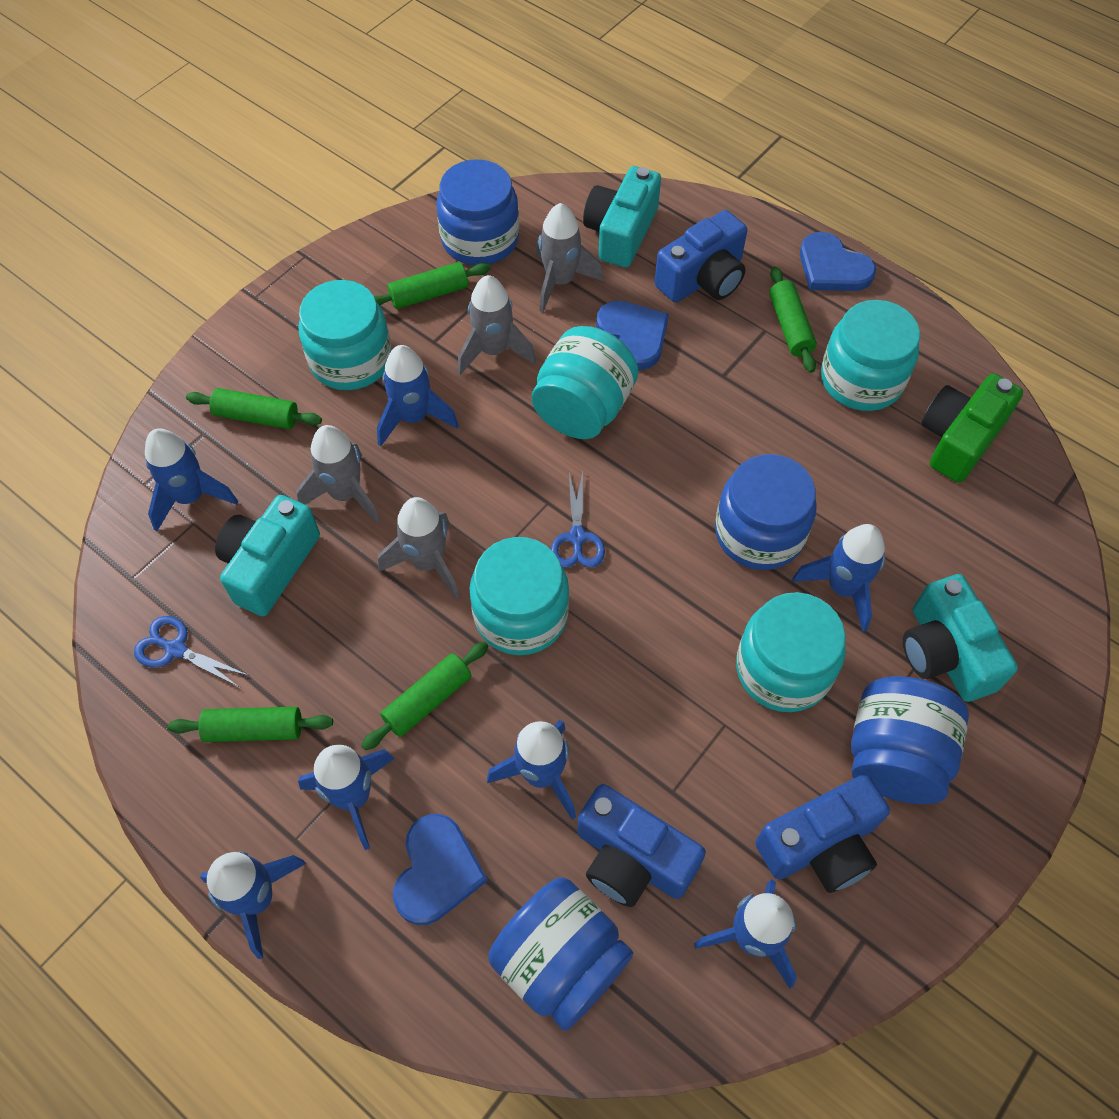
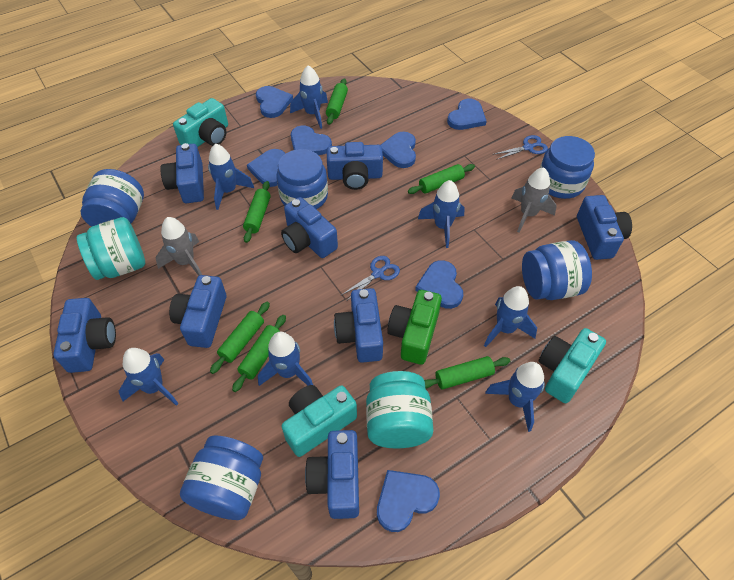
blue camera: [577,784,706,907] [654,210,747,302] [755,775,890,893] = 3 -> [53,298,116,373] [160,143,204,203] [169,275,227,348] [281,197,338,258] [305,430,359,519] [327,142,383,190] [334,288,383,363] [577,195,632,260] = 8
blue heart: [393,814,488,925] [596,301,669,370] [800,232,876,291] = 3 -> [247,149,286,187] [256,86,293,118] [291,125,332,155] [377,470,440,532] [381,132,416,168] [415,260,463,309] [447,99,487,130] = 7
blue jar: [437,159,519,265] [488,877,633,1031] [715,454,817,570] [851,676,969,804] = 4 -> [81,169,144,227] [180,436,263,520] [276,149,328,209] [522,240,592,300] [540,136,595,199] = 5
green rolling pin: [168,707,333,742] [186,388,322,429] [361,641,489,750] [374,262,491,309] [769,266,817,373] = 5 -> [210,302,270,374] [232,315,286,392] [243,181,271,243] [326,78,348,125] [408,164,475,194] [424,356,510,390] = 6
grey rocket: [296,425,380,523] [378,497,459,598] [457,275,536,375] [536,203,603,312] = 4 -> [156,217,202,276] [512,167,557,232] = 2
turquoise jar: [299,280,392,390] [470,537,569,655] [532,326,638,439] [736,592,846,712] [821,300,920,411] = 5 -> [77,217,145,280] [366,371,433,449] = 2

